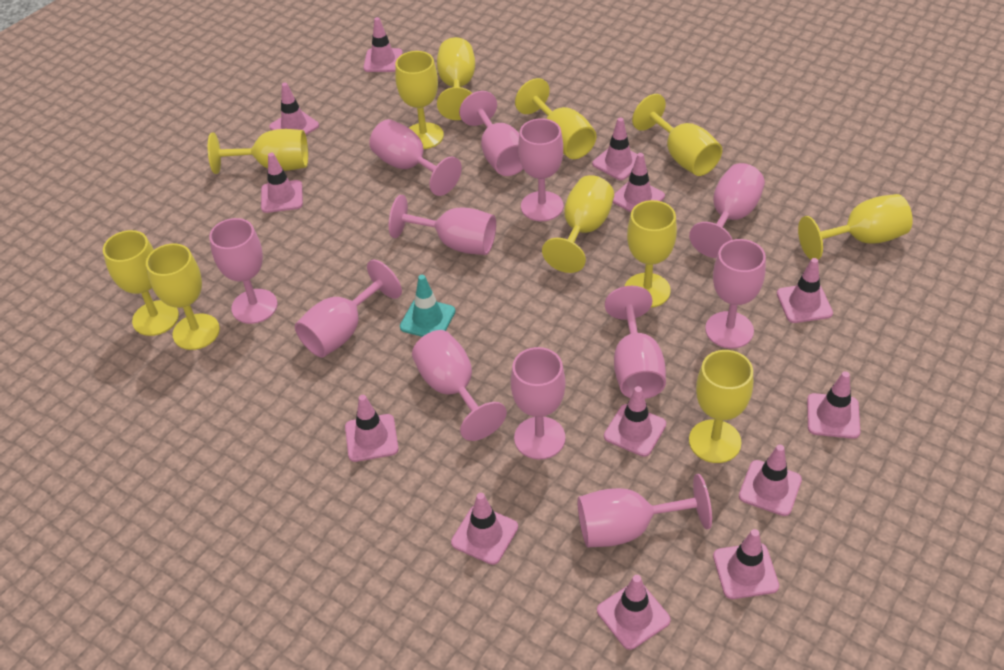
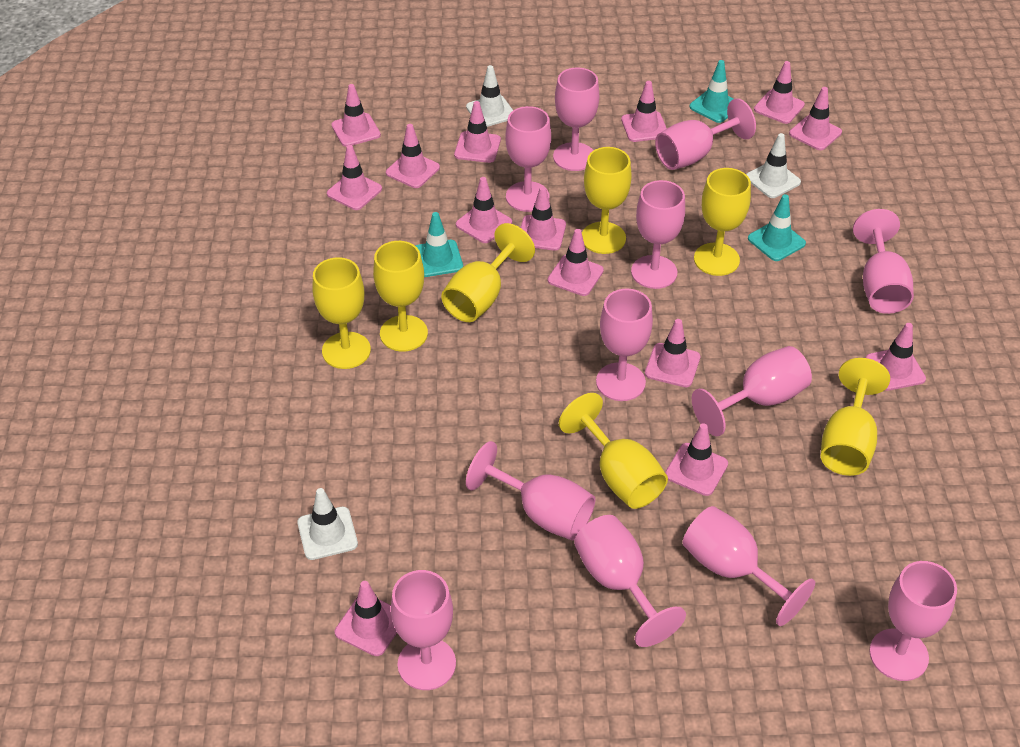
pink traffic cone: [261,153,303,213] [269,83,319,135] [345,395,399,462] [363,17,403,72] [451,493,518,565] [592,118,638,180] [597,575,671,650] [604,386,666,457] [613,153,665,212] [713,529,779,599] [739,444,802,516] [777,258,833,323] [807,371,860,439] = 13 -> [327,145,382,210] [331,84,381,147] [335,581,397,656] [386,124,440,188] [454,101,501,163] [456,177,512,243] [521,186,566,251] [548,229,604,296] [621,81,667,142] [645,319,700,387] [665,423,728,496] [754,61,805,124] [789,87,842,150] [866,323,926,391] = 14
turquoise traffic cone: [400,275,455,337] = 1 -> [415,212,463,277] [689,60,734,123] [748,194,806,261] = 3
white traffic cone: none = 0 -> [297,488,358,560] [466,65,513,127] [746,133,801,198] = 3
yellow goblet: [103,230,179,336] [146,243,220,350] [208,129,308,174] [395,51,444,149] [437,37,475,120] [515,78,596,159] [542,175,614,273] [625,200,677,308] [632,94,722,176] [689,350,753,463] [798,194,913,260] = 11 -> [312,257,371,369] [373,241,428,352] [441,223,535,322] [559,393,668,509] [582,147,632,254] [694,168,751,276] [821,358,890,476] = 7

